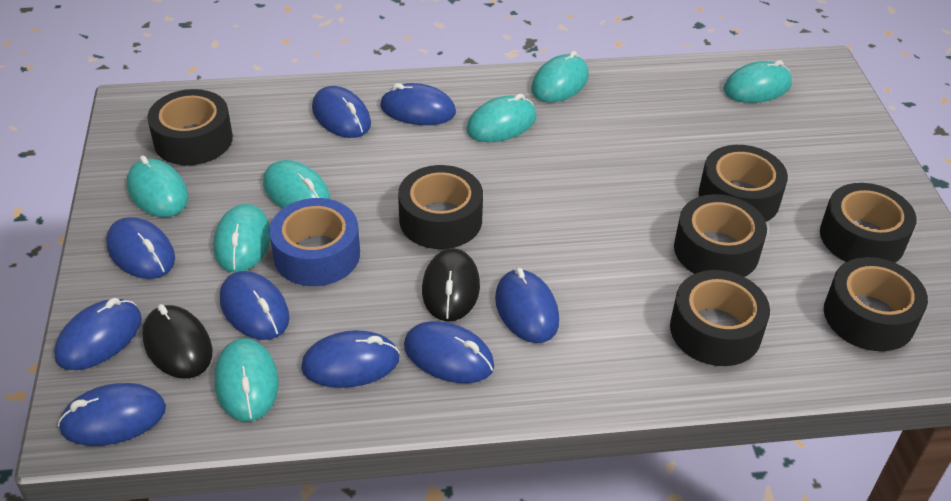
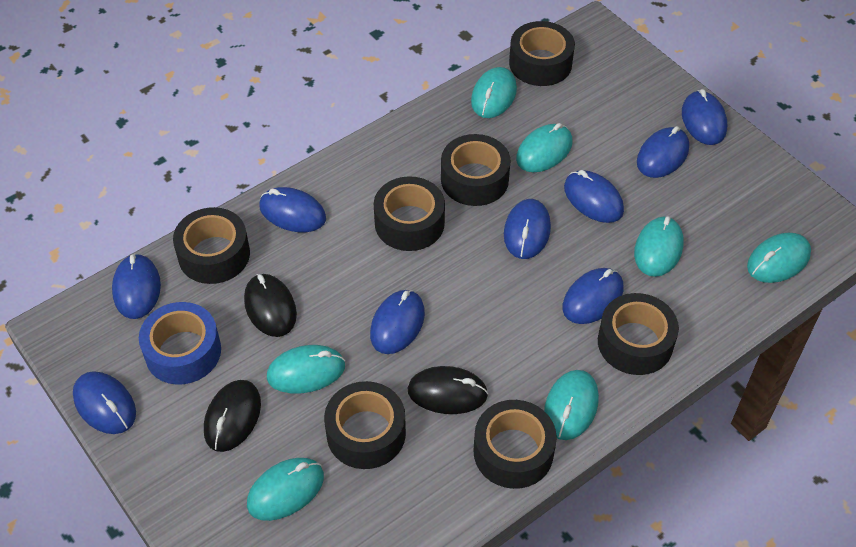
black mouse: [142,304,212,379] [422,248,480,322] = 2 -> [204,380,261,452] [244,274,297,337] [408,366,488,414] = 3

